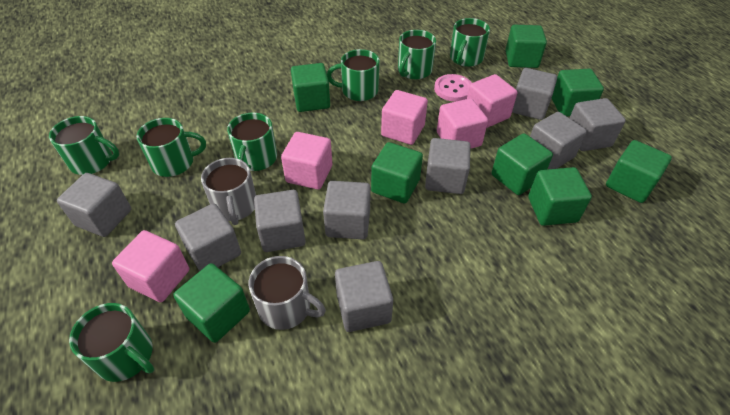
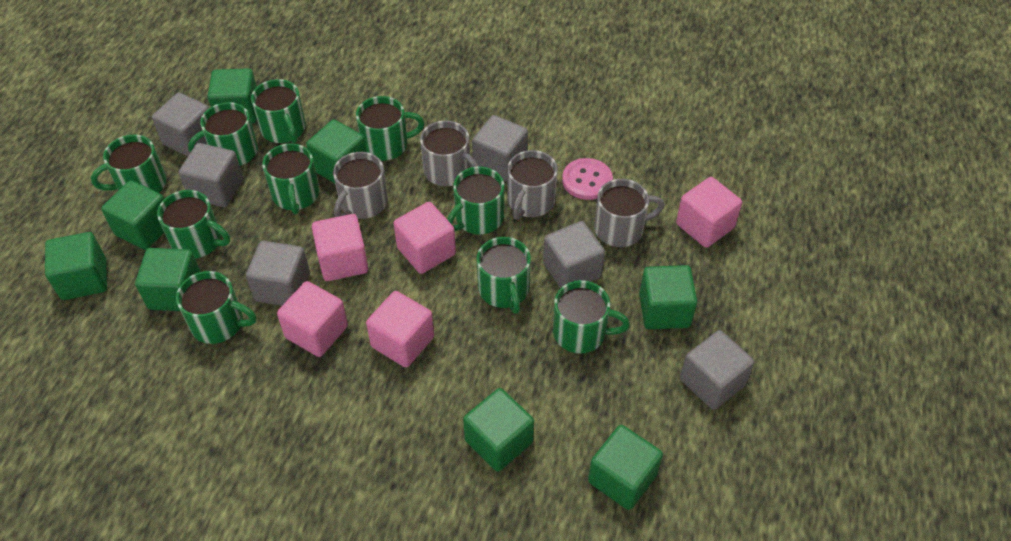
green mug: [49,116,119,175] [69,303,154,382] [137,118,206,177] [227,113,277,171] [327,49,380,101] [398,30,436,79] [450,18,490,67] = 7 -> [91,134,166,193] [157,190,230,258] [176,271,256,344] [188,102,258,166] [251,79,306,143] [262,143,319,214] [356,96,424,161] [447,167,504,234] [477,237,531,314] [553,280,630,354] = 10
grey cube: [57,173,131,237] [175,203,241,271] [254,190,306,252] [323,181,371,239] [335,261,393,332] [425,138,471,194] [512,68,557,120] [530,112,587,169] [570,98,626,151] = 9 -> [152,93,209,156] [179,143,243,207] [246,241,310,306] [472,115,528,181] [543,221,605,288] [680,330,755,410] = 6
grey mug: [201,158,256,225] [249,256,326,330] = 2 -> [333,152,388,219] [420,121,479,186] [507,150,558,220] [594,179,664,247] = 4

